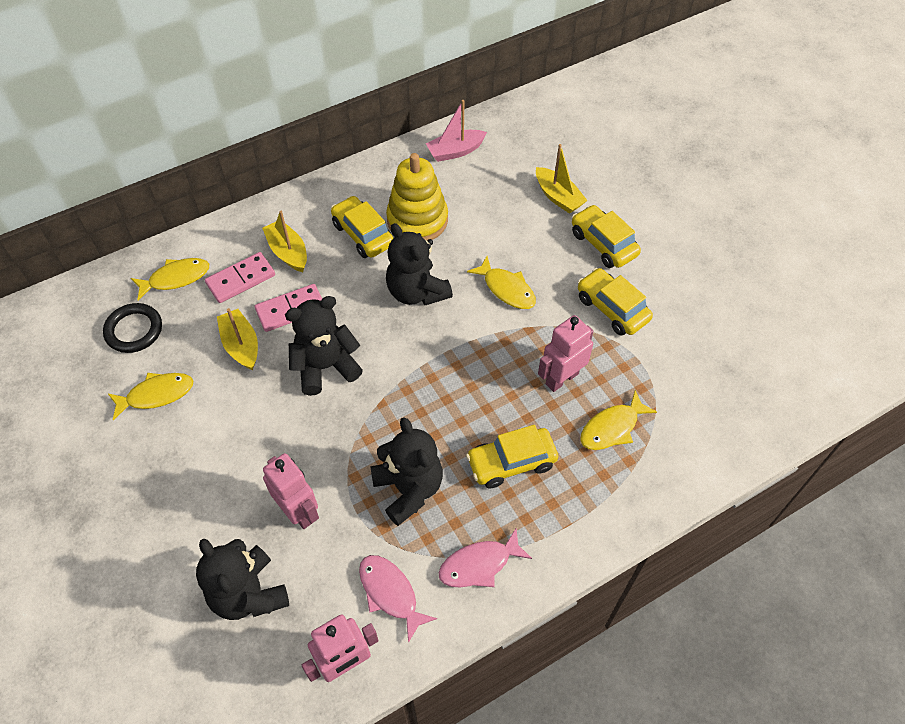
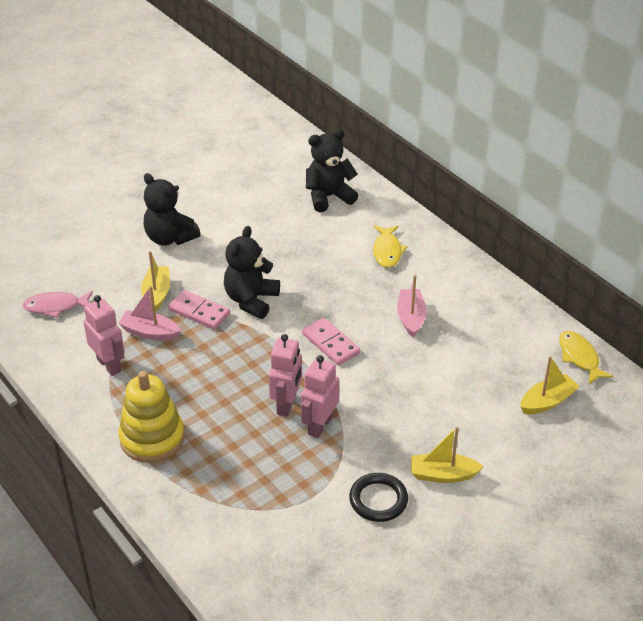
black teddy bear: [196,538,289,620] [285,296,363,396] [370,417,443,526] [386,223,453,305] = 4 -> [144,173,201,245] [224,226,280,319] [306,129,358,212] = 3
pink boat: [426,100,487,162] = 1 -> [118,286,181,341] [397,275,427,337] = 2
pink fish: [359,555,437,643] [438,528,532,587] = 2 -> [23,291,93,318] = 1
yellow car: [331,196,394,258] [466,425,558,488] [572,205,641,268] [578,268,653,336] = 4 -> none = 0
yellow fish: [107,373,193,420] [131,258,209,301] [467,256,536,309] [580,390,657,450] = 4 -> [373,226,408,268] [559,331,613,384] = 2

